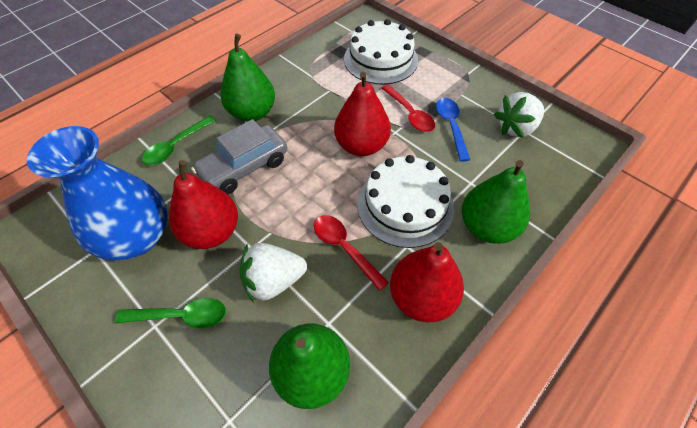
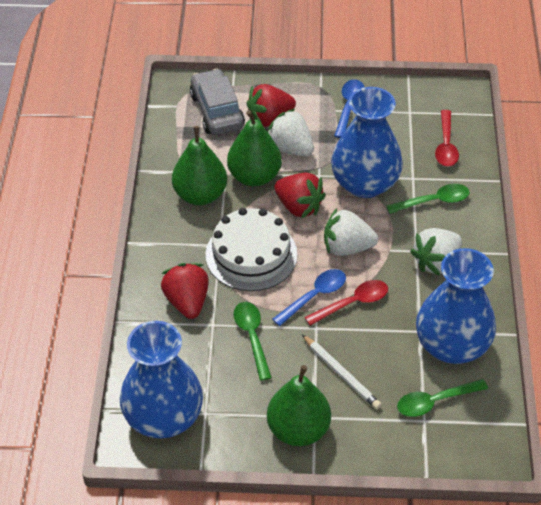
blue spoon: [436,98,470,162] = 1 -> [272,269,346,326] [334,79,364,138] = 2
blue vase: [27,126,168,261] = 1 -> [120,321,203,439] [331,87,403,198] [416,248,496,364] = 3
green spoon: [115,298,226,329] [142,115,216,165] = 2 -> [234,302,272,381] [387,184,470,214] [397,379,488,417] = 3
red pear: [169,160,238,249] [334,72,391,156] [390,242,464,322] = 3 -> none = 0
red strawberry: none = 0 -> [161,263,209,319] [247,84,296,127] [274,173,326,218] = 3
white cake: [344,19,418,85] [357,155,454,248] = 2 -> [205,208,297,291] = 1
white pencil: none = 0 -> [302,334,382,409] = 1
white strawberry: [239,243,307,303] [494,92,544,138] = 2 -> [268,109,314,156] [324,208,378,256] [410,228,462,276] = 3

